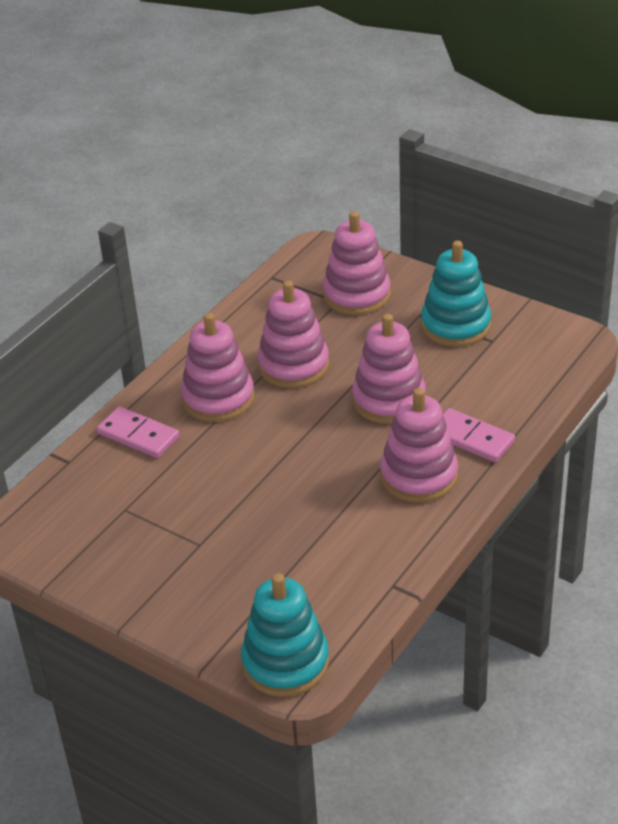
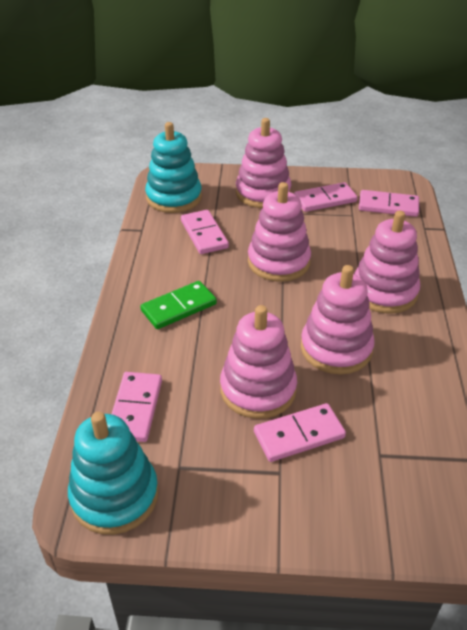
green domino: none = 0 -> [140,281,217,329] = 1
pink domino: [97,406,180,458] [442,408,515,462] = 2 -> [112,372,162,442] [181,210,229,254] [254,403,346,462] [294,182,357,212] [359,190,419,217] = 5

